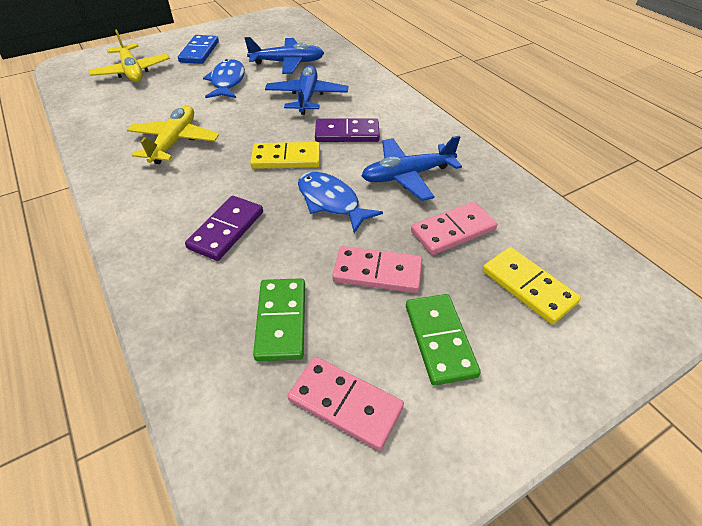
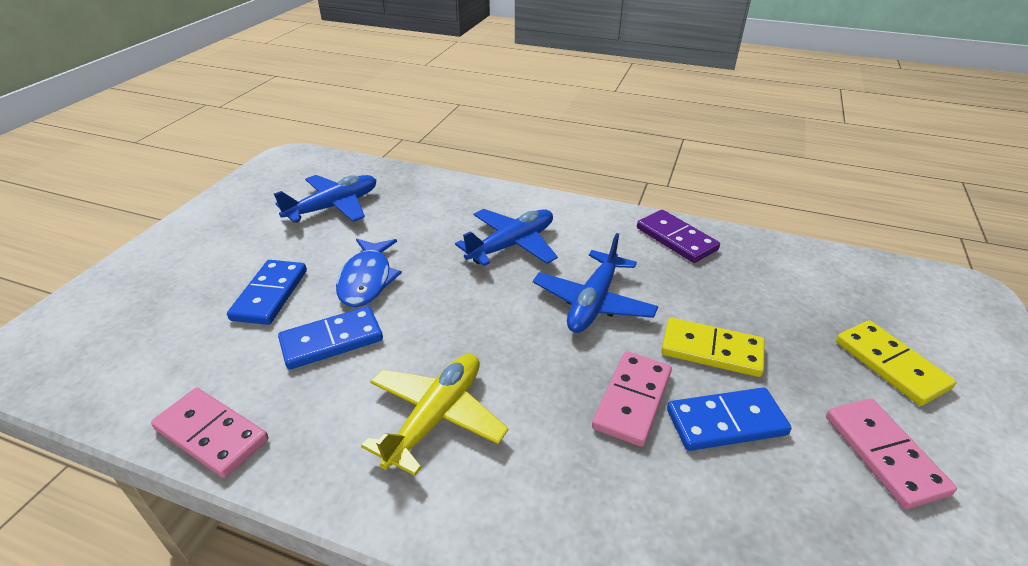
blue domino: [178,35,219,64] = 1 -> [227,260,307,325] [278,306,383,370] [667,387,792,451] = 3
blue fish: [203,59,245,98] [298,172,383,233] = 2 -> [336,239,402,307] = 1
green domino: [253,278,305,361] [406,294,481,386] = 2 -> none = 0
purple domino: [185,196,263,261] [315,118,380,142] = 2 -> [637,210,720,263] = 1
yellow plane: [88,29,170,82] [127,105,219,164] = 2 -> [361,354,509,476] = 1

